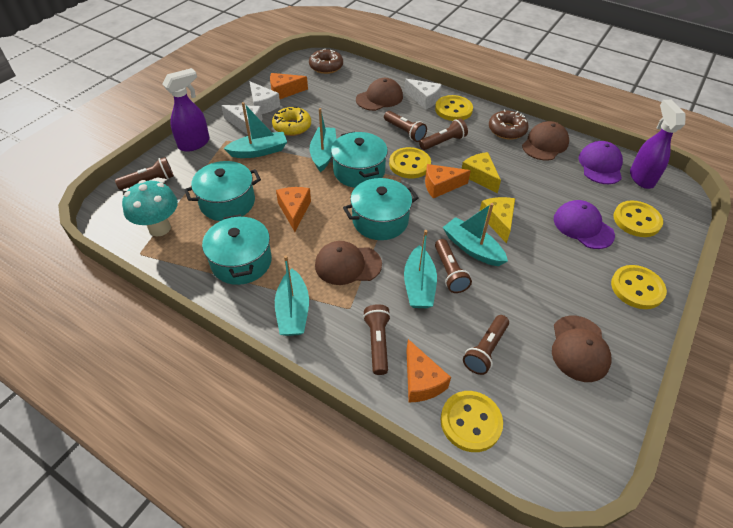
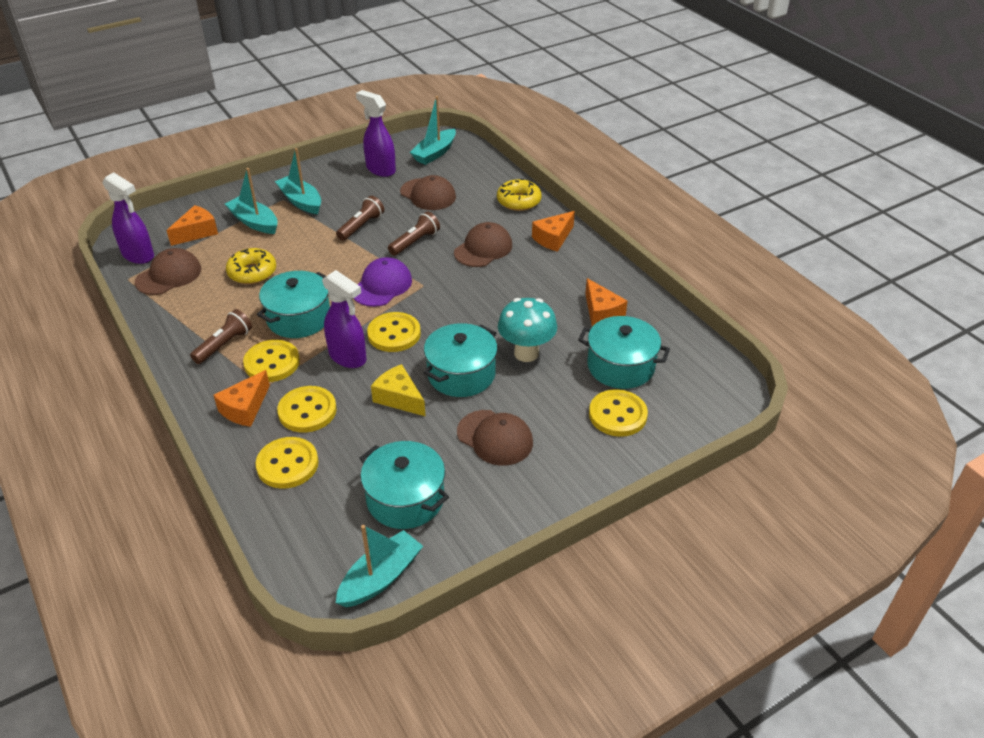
brown donut: [309,49,343,74] [489,110,529,140] = 2 -> none = 0
brown flashlight: [115,157,174,190] [363,304,391,375] [384,111,427,142] [419,118,468,150] [435,239,472,293] [463,315,509,375] = 6 -> [190,309,252,364] [336,196,384,241] [388,211,440,256] = 3
purple cap: [554,200,615,249] [579,141,623,184] = 2 -> [353,257,412,307] = 1
purple spray bottle: [162,68,210,152] [630,100,685,189] = 2 -> [103,172,154,264] [322,270,366,368] [356,90,396,177] = 3
turquoise boat: [223,102,287,158] [275,255,309,336] [310,108,336,172] [404,230,437,308] [443,203,508,266] = 5 -> [225,168,278,234] [275,148,321,214] [336,525,423,607] [410,96,456,165] = 4
white cheese: [221,105,262,135] [249,81,280,114] [404,79,442,109] = 3 -> none = 0
yellow cheese: [462,152,501,193] [479,197,515,244] = 2 -> [371,364,426,417] = 1
yellow donut: [272,107,311,136] = 1 -> [226,248,276,284] [497,179,542,211] = 2

